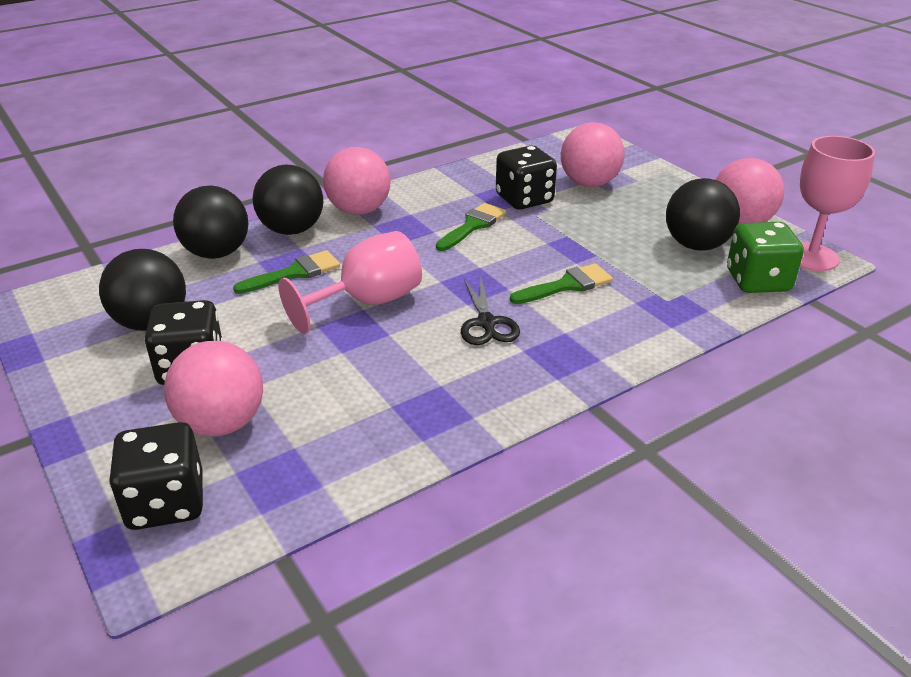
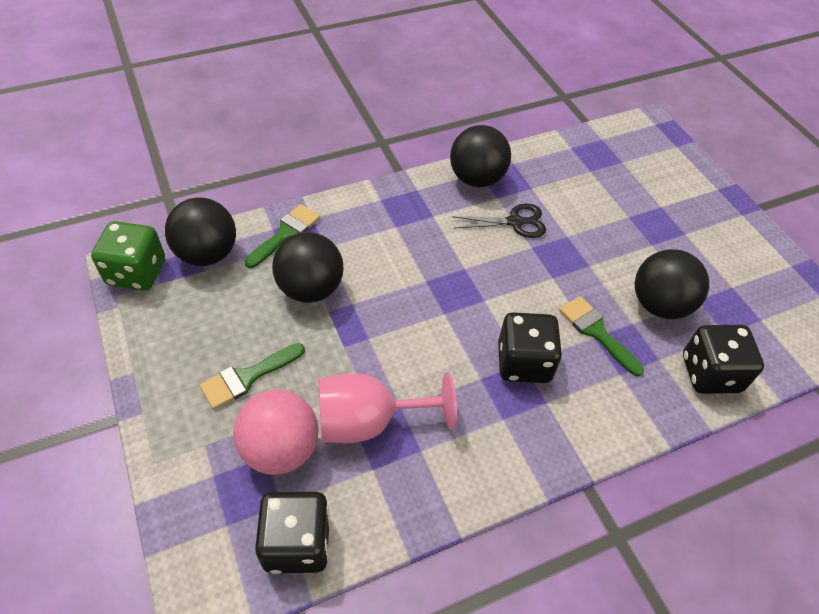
pink ball: [164,341,263,436] [323,147,390,215] [561,122,624,187] [716,158,784,224] = 4 -> [233,390,319,475] = 1
pink goblet: [278,231,422,334] [800,136,875,271] = 2 -> [318,372,457,443] = 1

